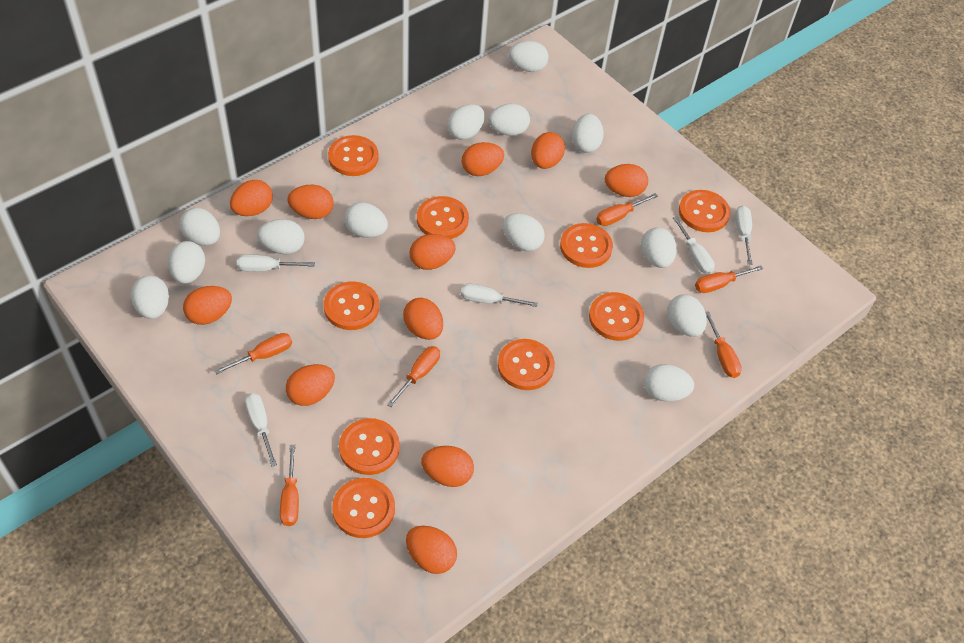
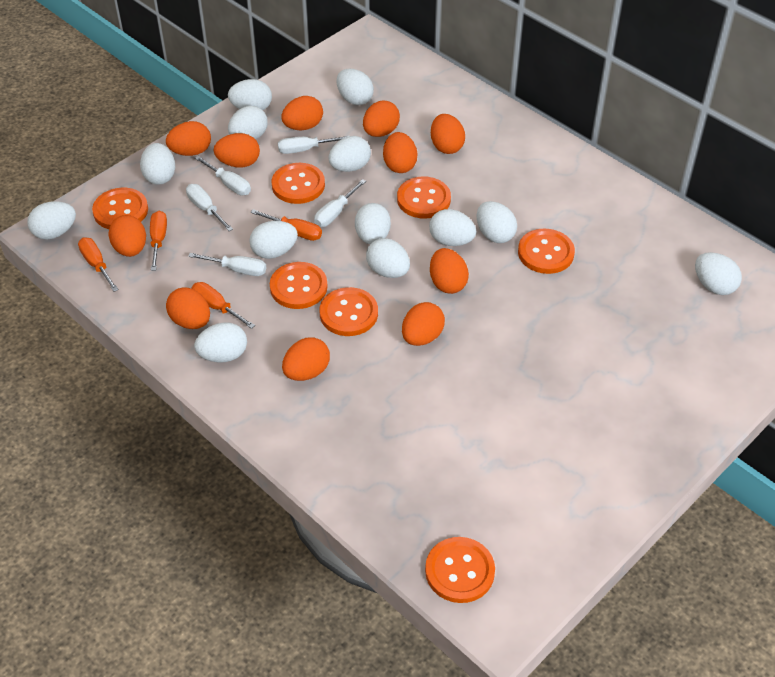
orange button: [324,281,379,330] [328,135,379,176] [332,478,395,538] [339,418,400,475] [417,196,469,239] [498,339,555,390] [560,223,613,268] [589,292,644,341] [679,190,730,232] = 9 -> [92,188,148,229] [270,262,328,309] [271,163,325,204] [320,287,378,336] [397,177,451,219] [425,537,495,603] [518,229,575,274] = 7
orange screwdriver: [214,333,292,374] [280,445,299,526] [387,346,440,407] [596,193,658,226] [695,265,763,293] [706,311,742,378] = 6 -> [78,237,119,292] [150,211,167,271] [192,282,255,329] [251,209,322,241] = 4

